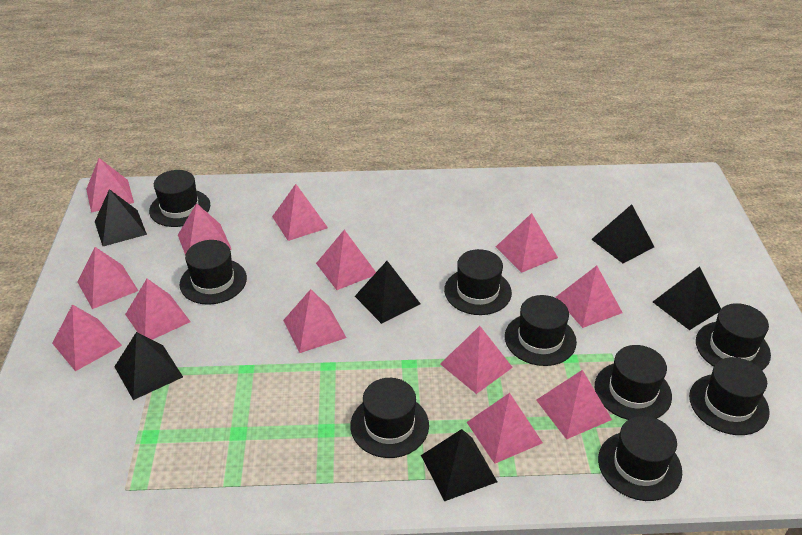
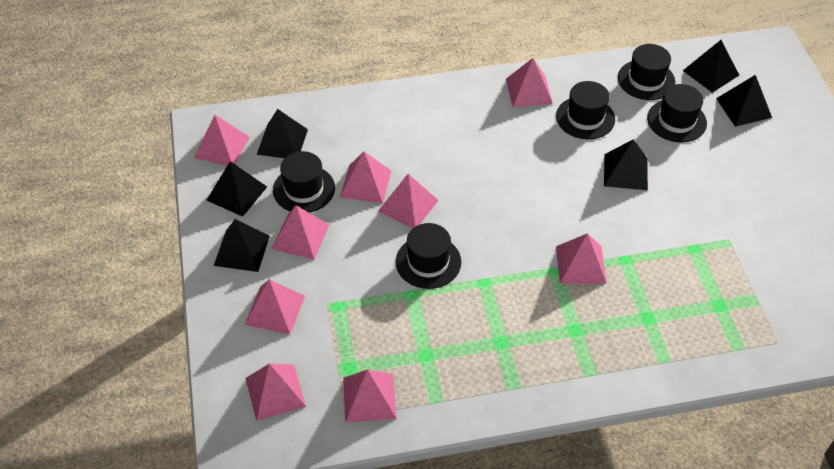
black hat: [149,170,210,227] [180,240,247,305] [350,378,429,458] [444,249,512,315] [505,295,577,366] [595,345,672,420] [598,416,682,501] [689,357,770,435] [696,303,771,370] = 9 -> [273,151,335,213] [396,223,461,289] [556,81,615,139] [618,44,675,100] [647,84,707,142] = 5
pink pyramid: [52,304,122,371] [77,247,138,309] [86,158,134,213] [125,279,191,340] [178,203,232,255] [272,184,328,241] [283,289,347,353] [316,230,376,290] [440,326,513,394] [467,393,543,464] [496,213,558,273] [536,370,612,440] [555,266,623,328] = 13 -> [194,115,249,166] [245,280,305,334] [246,363,306,421] [272,205,329,259] [340,152,391,203] [343,369,396,423] [378,174,439,228] [506,58,553,107] [556,233,607,284] = 9

